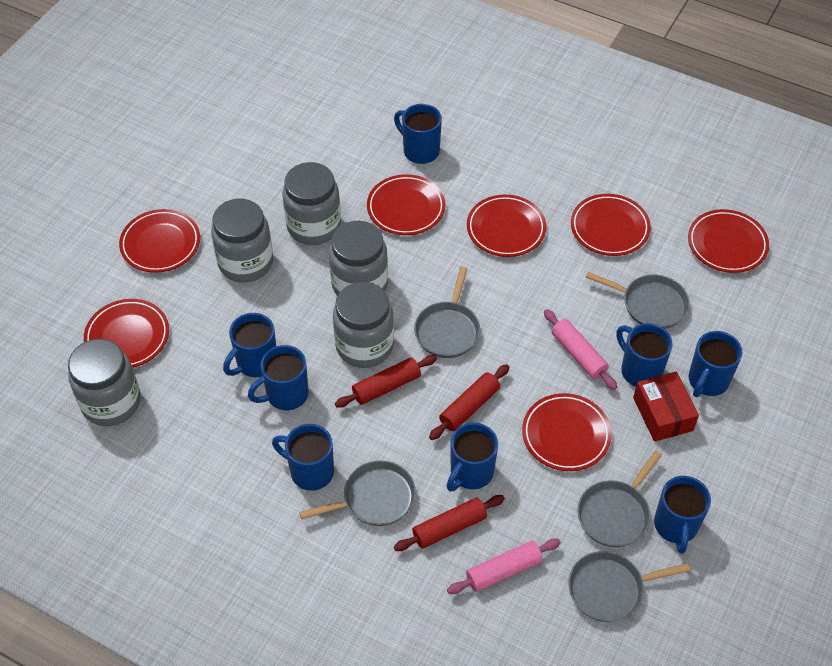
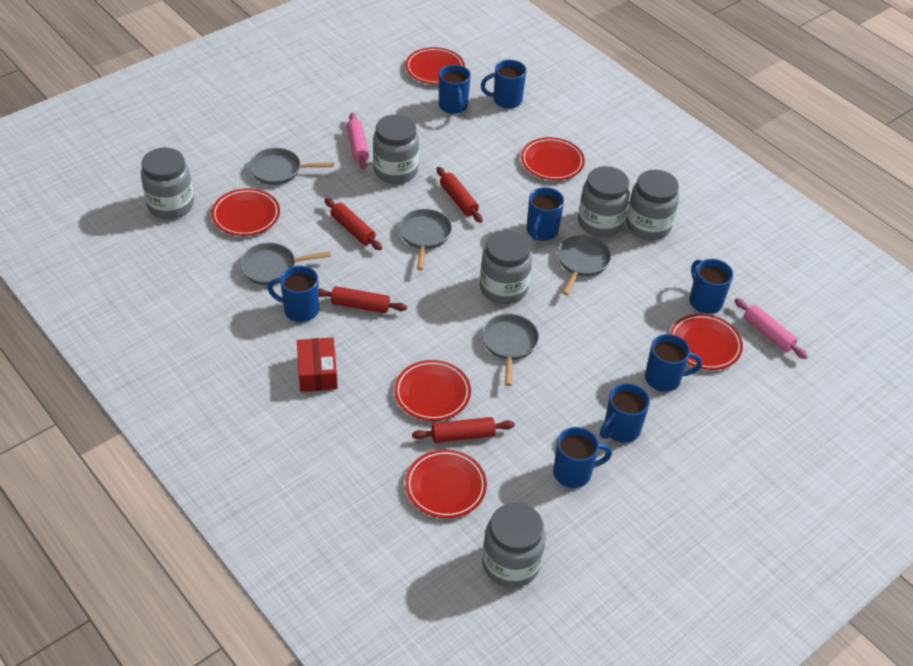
grey jar: [68,339,141,426] [211,199,273,282] [282,162,341,245] [329,221,388,296] [333,282,394,368] = 5 -> [141,147,194,219] [373,114,419,184] [480,230,532,304] [482,502,546,588] [578,166,630,237] [626,170,679,240] = 6
red plate: [84,299,169,368] [119,209,200,273] [367,174,445,235] [467,195,546,257] [522,393,612,471] [571,194,651,256] [688,209,769,273] = 7 -> [211,188,280,236] [394,360,471,421] [405,449,487,518] [406,47,465,84] [521,137,585,180] [670,314,743,370] = 6
red rolling pin: [335,355,437,408] [394,495,505,551] [429,364,509,440] = 3 -> [319,286,407,313] [325,198,382,250] [412,417,515,443] [437,167,483,223] = 4

